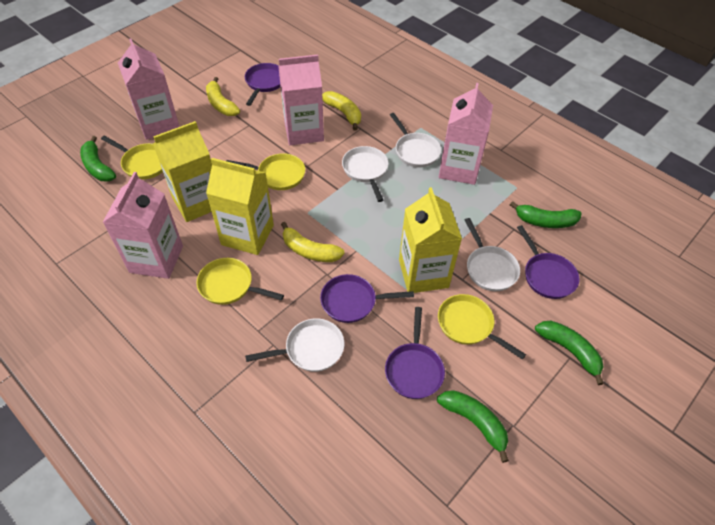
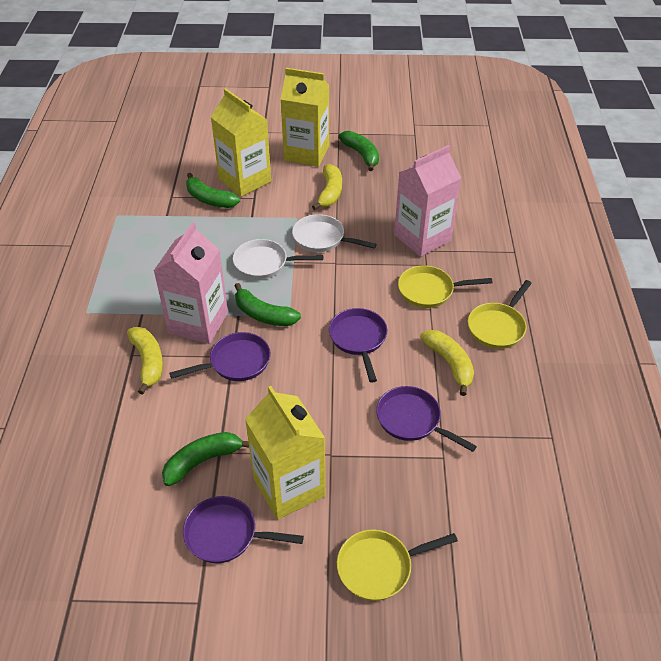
pink carton: [103,172,183,279] [118,38,180,140] [279,54,324,145] [439,83,493,185] = 4 -> [154,222,228,344] [394,145,461,257] = 2
white pan: [245,318,344,372] [342,146,389,202] [390,113,441,168] [465,218,520,291] = 4 -> [233,239,323,279] [292,214,377,252] = 2
yellow pan: [101,136,163,180] [197,258,284,305] [227,153,305,190] [438,294,526,360] = 4 -> [337,530,458,601] [398,265,493,308] [468,280,532,349] = 3

